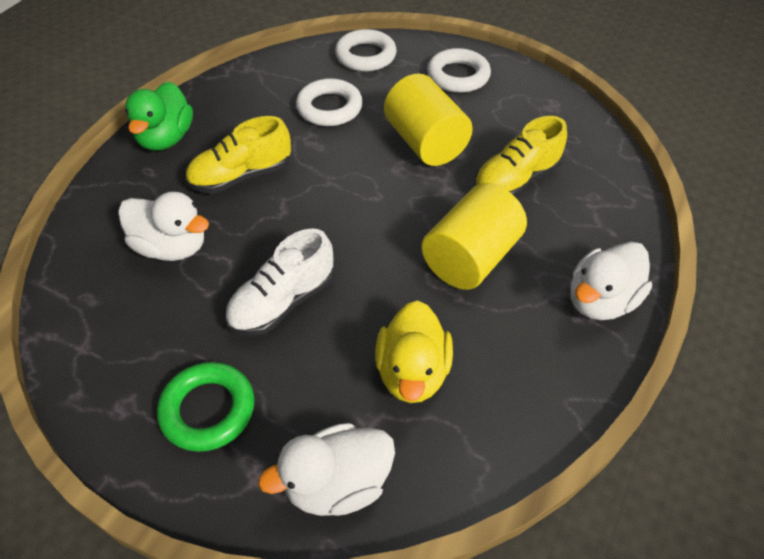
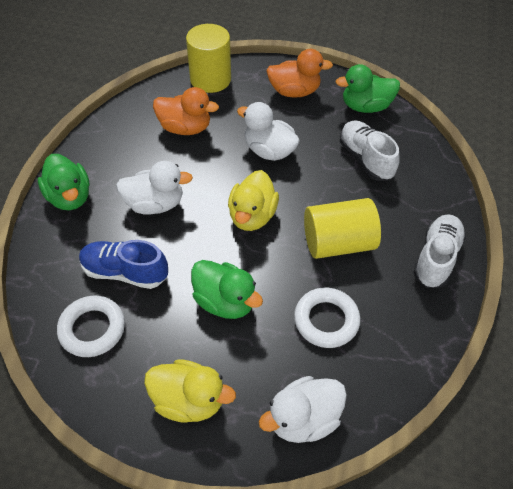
blue shoe: none = 0 -> [79,240,168,289] = 1
green duck: [125,82,193,151] = 1 -> [38,154,90,210] [191,260,263,319] [335,64,400,113] = 3
green ring: [157,362,254,452] = 1 -> none = 0
orange duck: none = 0 -> [153,87,219,135] [266,49,333,98] = 2
white ring: [296,78,363,126] [335,29,397,72] [427,48,491,93] = 3 -> [57,296,125,357] [294,288,361,348] = 2
white shoe: [225,228,334,336] = 1 -> [340,120,400,181] [413,214,466,288] = 2
yellow duck: [375,301,453,403] = 1 -> [144,359,236,423] [228,170,279,231] = 2
yellow shoe: [185,116,291,194] [474,116,567,197] = 2 -> none = 0

